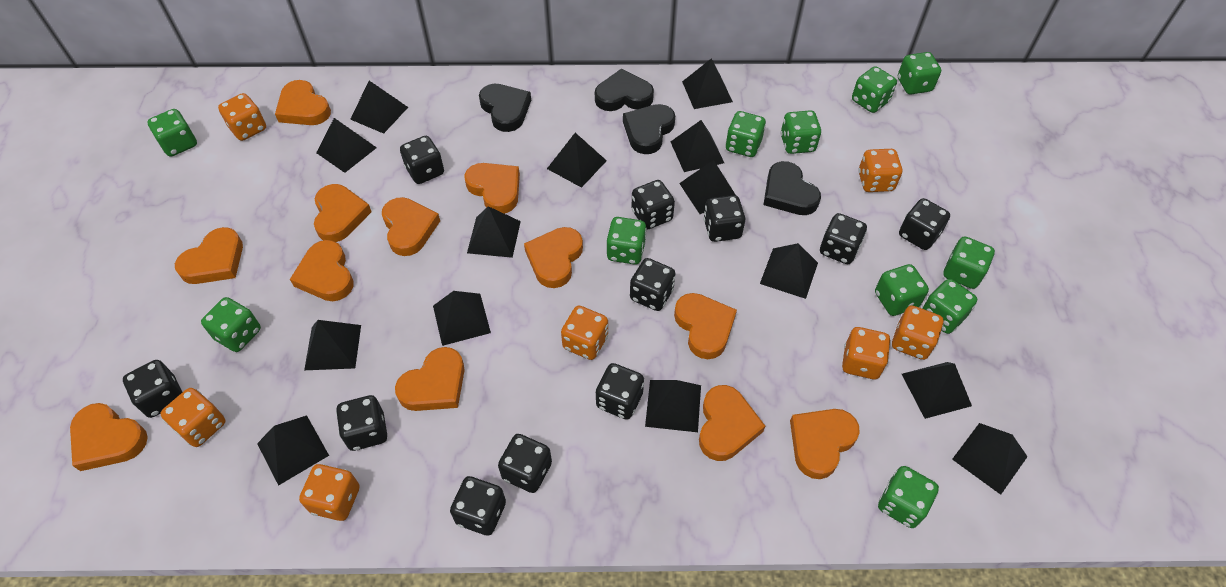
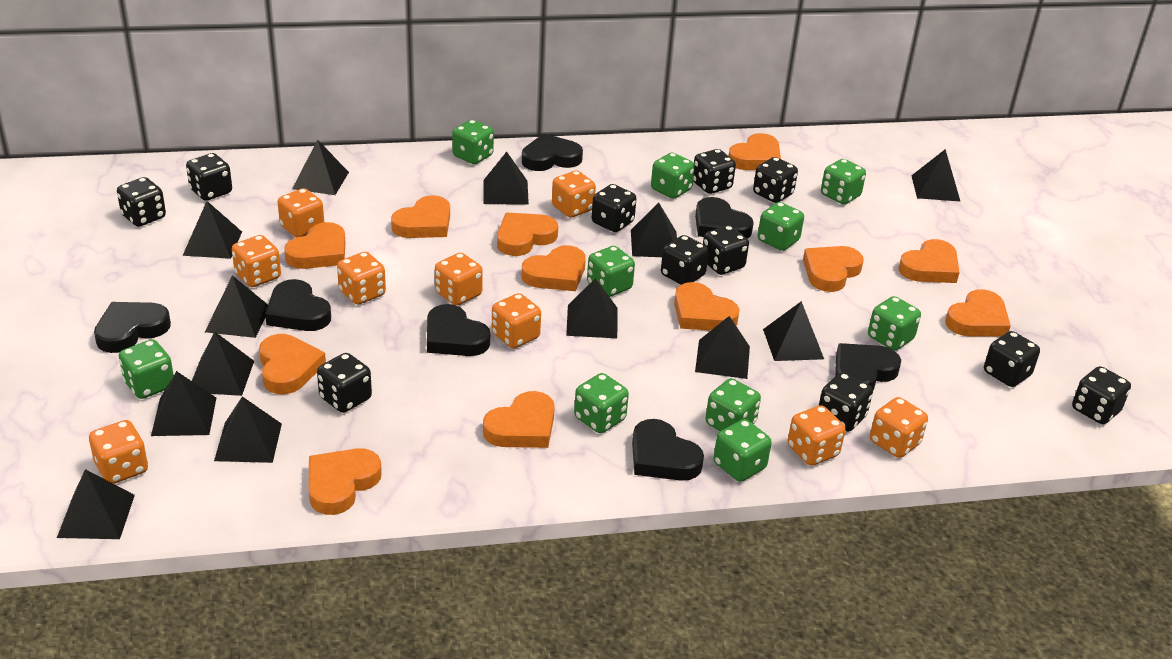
black heart: [479,84,531,132] [595,69,654,111] [623,104,675,154] [764,161,821,215] = 4 -> [94,302,171,353] [265,279,331,331] [427,304,490,356] [522,133,583,171] [632,419,704,481] [695,197,754,239] [835,343,901,390] = 7
black pyramid: [257,415,329,486] [304,320,361,370] [316,118,377,173] [350,81,408,134] [433,291,491,346] [467,206,521,258] [547,133,607,188] [645,380,701,432] [671,120,724,172] [679,160,736,214] [682,58,733,109] [760,243,818,299] [902,362,972,419] [952,423,1027,495] = 14 -> [57,469,135,539] [151,371,216,436] [183,201,242,259] [192,332,254,396] [205,275,268,338] [214,396,282,463] [292,140,349,195] [483,152,529,205] [566,279,617,338] [631,203,677,257] [695,316,750,379] [763,301,824,361] [911,149,961,202] = 13
green dice: [147,109,197,157] [201,297,261,352] [607,217,647,265] [726,111,766,157] [781,110,821,154] [852,66,897,113] [875,264,929,316] [878,466,939,528] [898,52,941,95] [922,279,977,334] [943,236,995,289] = 11 -> [119,339,174,399] [452,120,494,164] [574,373,629,433] [587,246,635,297] [651,153,695,199] [705,378,761,431] [713,419,772,482] [758,202,804,251] [821,159,866,205] [868,296,921,351] = 10
orange dice: [160,388,225,447] [218,93,266,141] [299,464,359,521] [561,306,608,360] [842,327,891,379] [858,149,902,192] [892,305,943,360] = 7 -> [89,420,148,484] [232,235,281,287] [278,188,324,237] [337,252,386,305] [435,253,483,306] [492,293,541,348] [552,171,596,218] [788,405,846,466] [870,397,928,458] = 9

